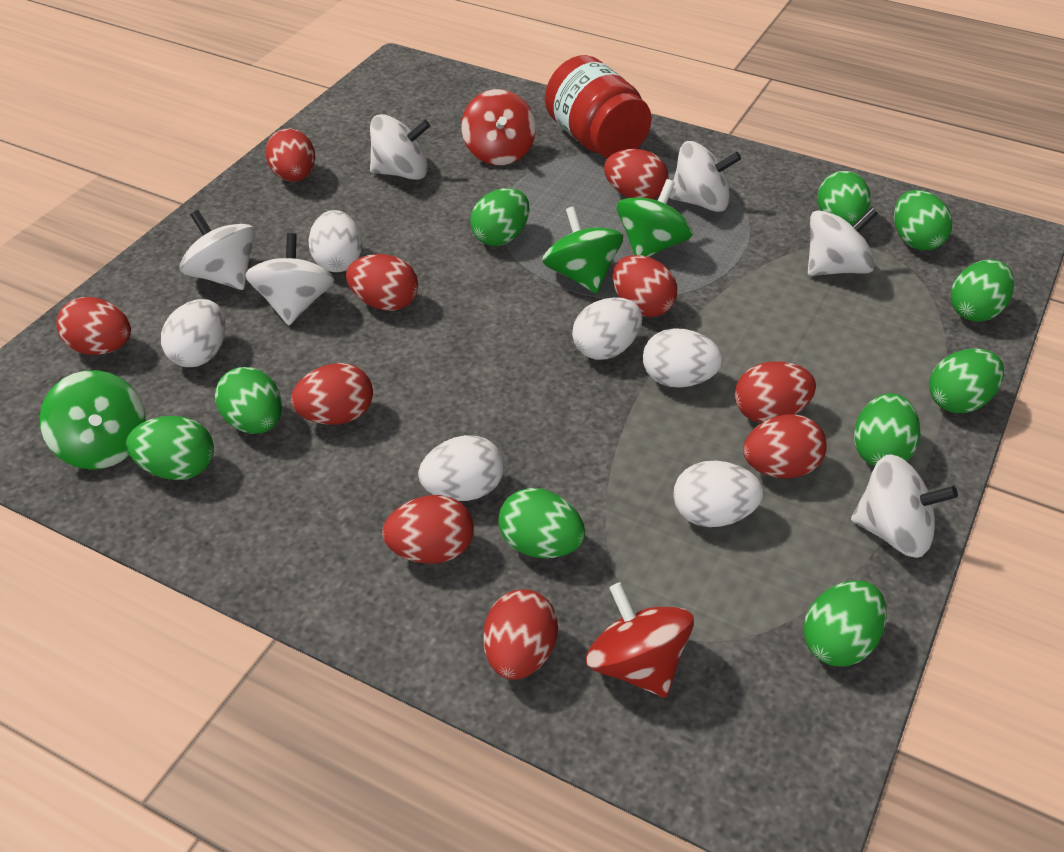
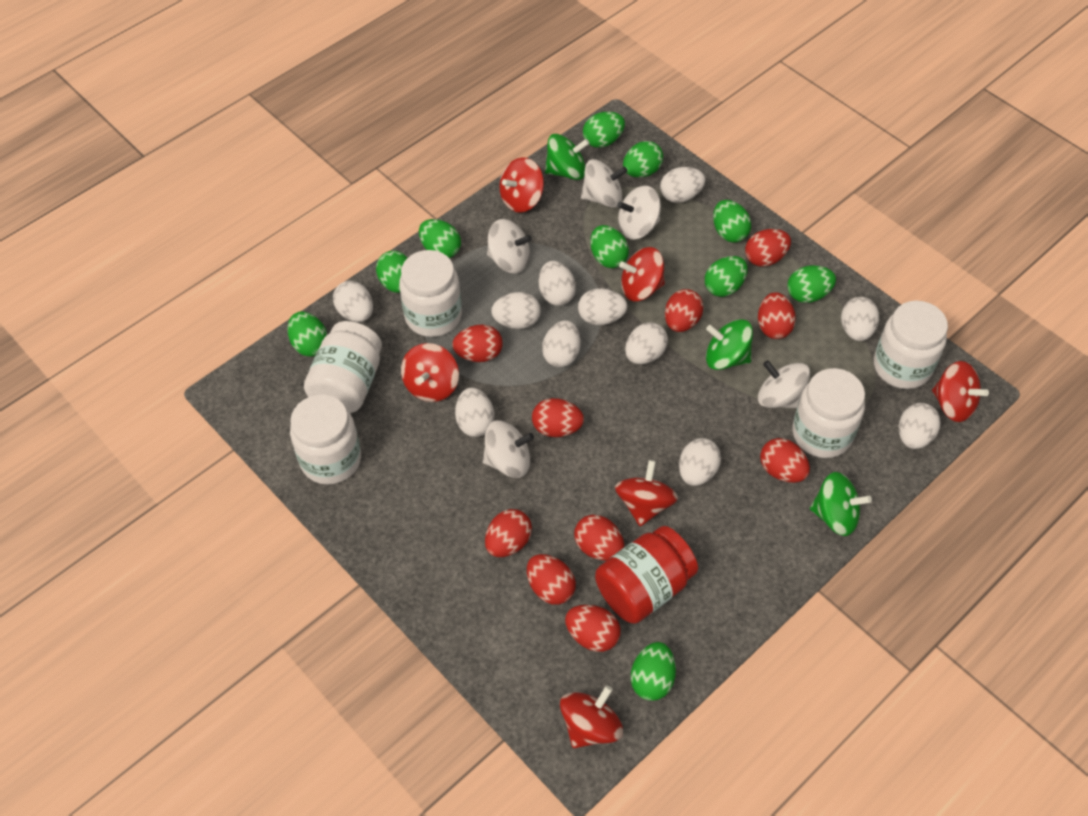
red spinning top: [461,89,536,165] [586,582,694,698] = 2 -> [401,343,459,402] [499,157,544,213] [560,685,623,748] [615,460,678,526] [619,247,665,301] [932,361,989,422] = 6
white egg: [161,299,226,367] [309,210,363,272] [418,435,504,501] [572,297,642,360] [643,328,723,388] [673,461,763,527] = 6 -> [333,281,373,322] [455,388,495,437] [491,292,541,329] [539,261,576,306] [542,320,581,367] [578,288,628,325] [625,322,668,364] [660,167,705,203] [679,438,721,486] [841,297,879,341] [899,403,941,449] = 11
white jar: none = 0 -> [290,395,361,485] [304,321,382,413] [399,250,462,337] [792,368,865,458] [874,301,948,389] = 5
white spinning top: [180,210,256,290] [245,233,334,325] [370,114,430,180] [669,141,741,212] [808,207,878,276] [851,454,958,558] = 6 -> [483,420,534,478] [487,219,532,274] [581,159,627,208] [617,186,661,239] [758,360,810,409] = 5

